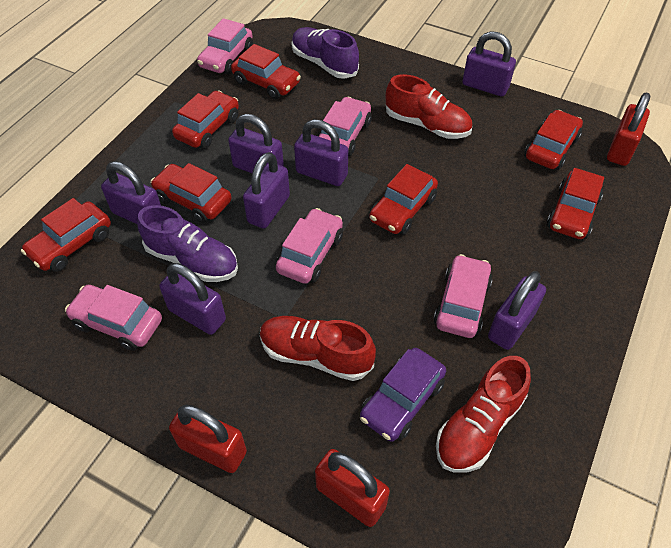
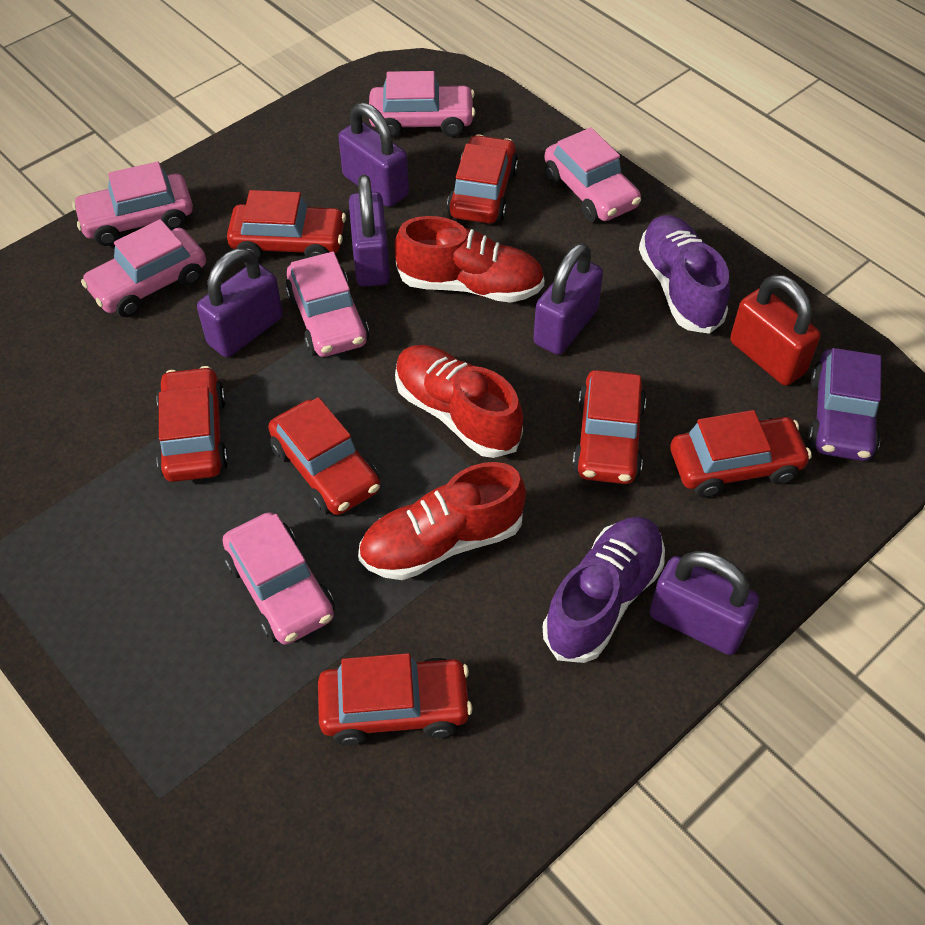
pink car: [65,285,162,351] [197,18,253,74] [276,208,343,284] [318,97,372,156] [433,254,493,338] = 5 -> [72,161,193,246] [81,219,206,317] [223,512,335,645] [285,252,369,357] [369,71,475,138] [545,128,641,223] = 6
purple padlock: [101,161,161,224] [159,263,226,335] [228,114,284,173] [243,152,290,229] [294,119,348,186] [462,31,516,96] [488,271,546,350] = 7 -> [197,248,283,357] [338,102,409,207] [349,175,390,287] [533,243,603,355] [650,551,759,655] = 5
red padlock: [169,404,247,473] [315,449,390,527] [607,92,650,166] = 3 -> [730,274,821,386] = 1

